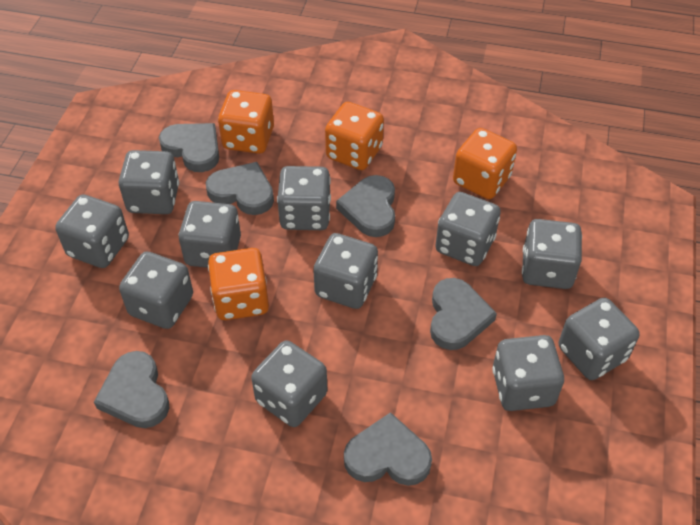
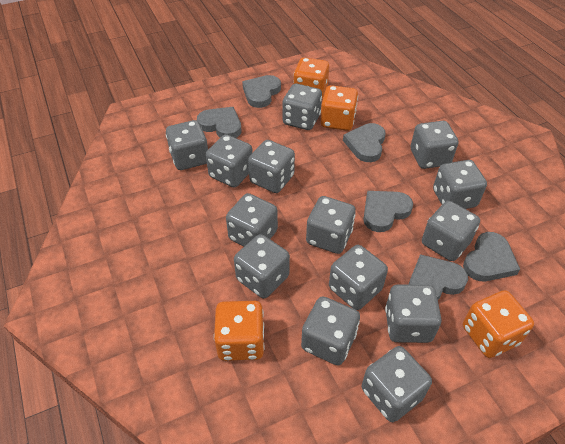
grey dice: [55,194,129,268] [119,150,179,214] [119,251,193,329] [179,201,241,268] [251,340,327,427] [277,166,331,230] [313,233,378,309] [435,192,501,266] [492,335,564,411] [522,219,582,289] [558,298,640,380] = 11 -> [166,120,208,170] [206,134,253,188] [226,193,278,246] [234,234,290,298] [248,140,295,193] [283,84,322,130] [301,296,360,365] [306,196,356,254] [329,245,388,310] [362,346,432,422] [385,284,442,343] [411,121,458,169] [422,201,480,261] [433,160,487,209] = 14

